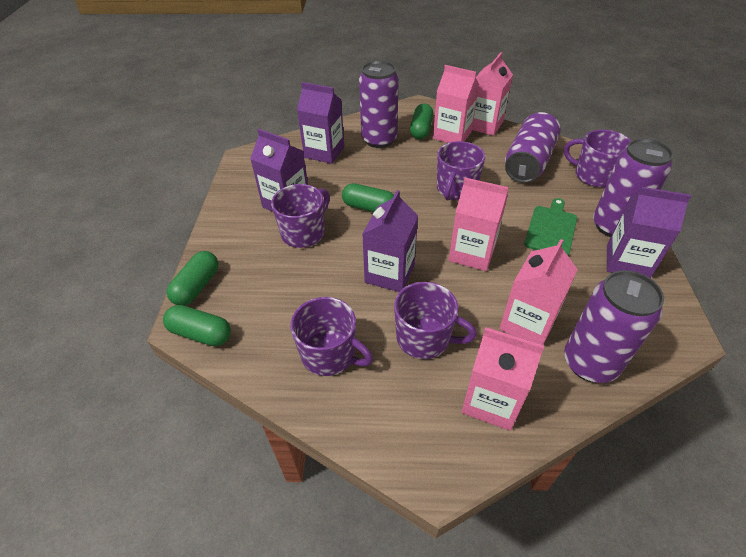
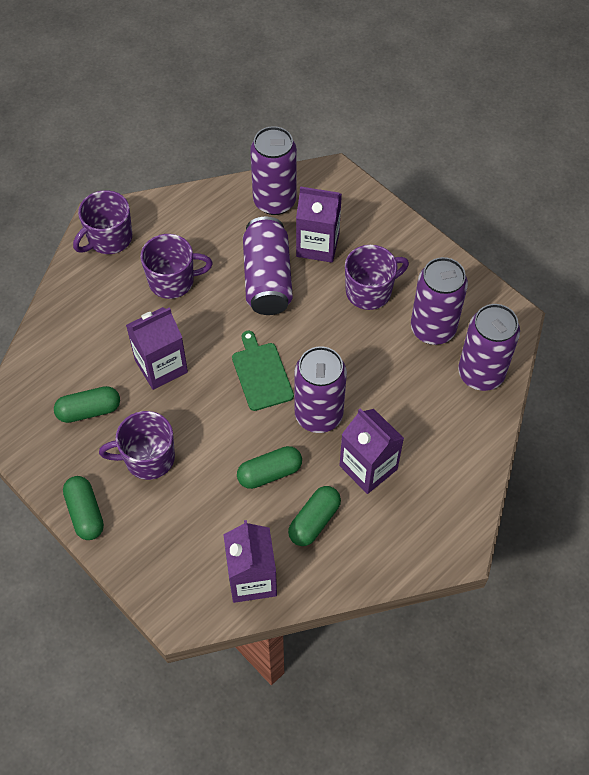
pink carton: [433,65,479,143] [449,178,509,271] [462,327,544,431] [472,52,513,136] [499,239,578,345] = 5 -> none = 0
purple can: [359,61,399,148] [505,112,561,183] [564,270,664,383] [593,138,673,237] = 4 -> [243,216,293,315] [250,126,297,215] [295,346,347,433] [411,257,468,345] [458,304,520,391] = 5
purple mug: [271,184,330,248] [290,297,373,376] [394,282,477,359] [437,141,485,200] [564,130,631,187] = 5 -> [73,190,132,254] [99,411,175,480] [140,234,213,299] [345,245,409,310] = 4

